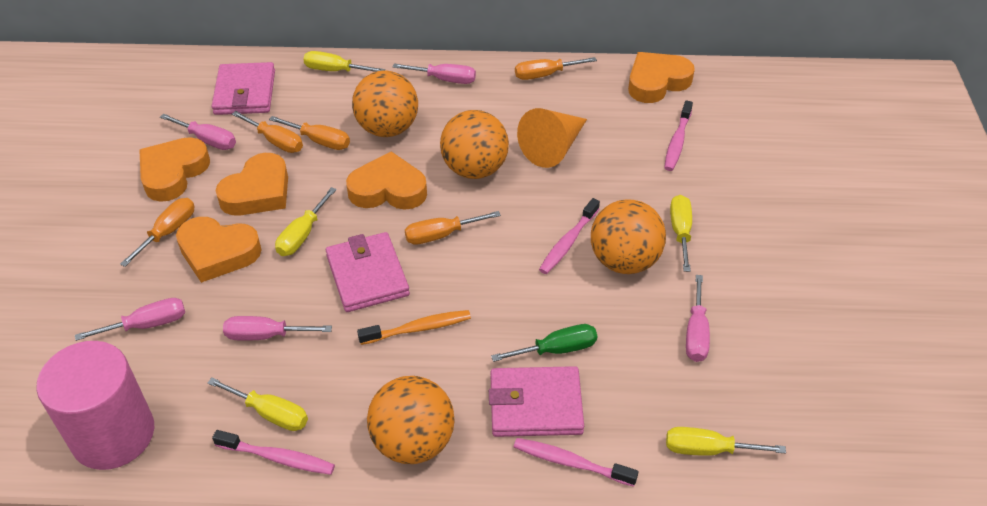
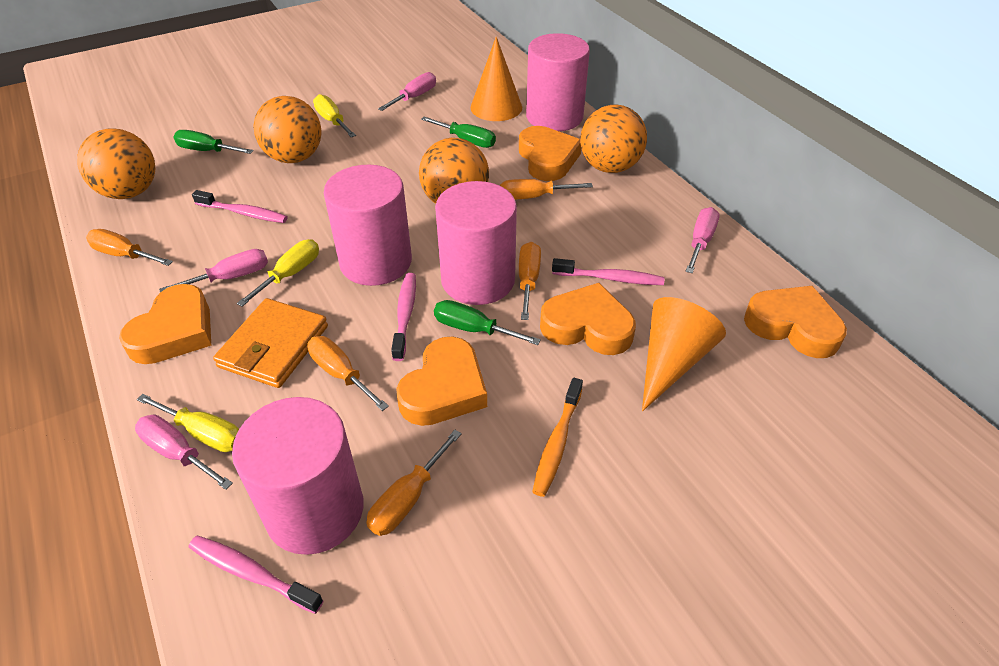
green screwdriver: [491,324,597,362] = 1 -> [174,130,254,154] [421,117,496,148] [434,300,541,345] = 3
orange cone: [517,108,587,168] = 1 -> [471,37,522,121] [642,297,726,412] = 2
orange wallet: none = 0 -> [213,298,328,388] = 1
pink cylinder: [36,341,154,470] = 1 -> [232,397,363,555] [324,164,412,286] [435,181,517,305] [526,33,590,131] = 4
pink screwdriver: [75,298,185,341] [160,114,236,150] [223,316,332,341] [393,64,476,84] [686,275,710,362] = 5 -> [135,415,233,490] [159,249,268,292] [378,72,436,111] [686,207,720,273] = 4
pink wallet: [211,62,275,115] [326,232,410,312] [489,366,584,437] = 3 -> none = 0
yellow screwdriver: [207,378,308,431] [275,187,337,256] [303,51,385,72] [666,427,786,456] [670,195,692,272] = 5 -> [137,394,239,452] [237,239,319,307] [313,94,356,137] = 3

